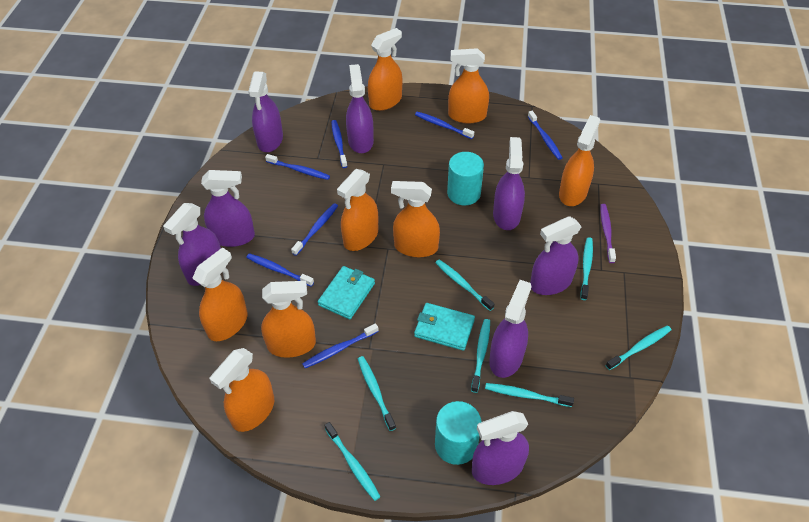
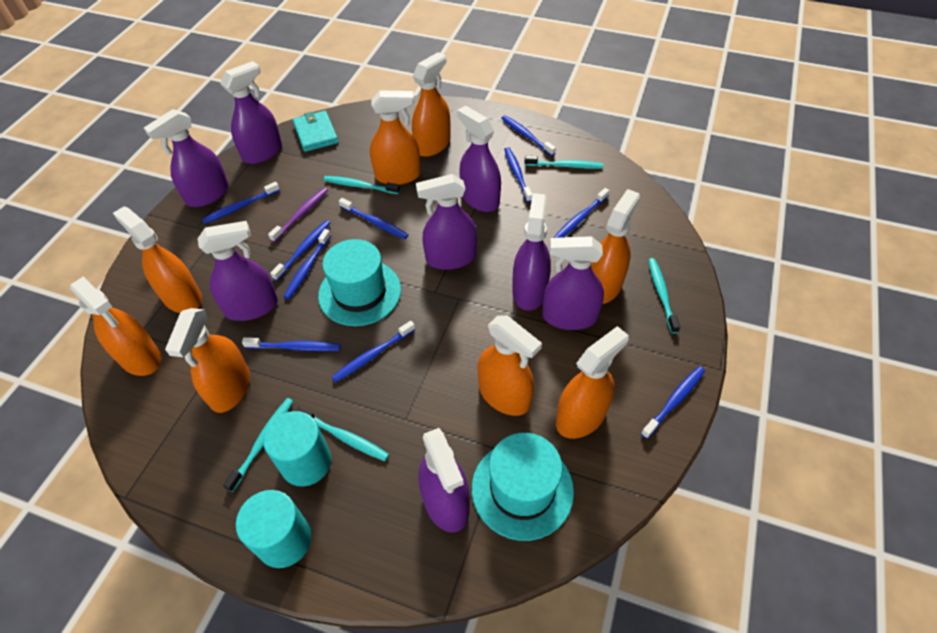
blue toothbrush: [246,253,314,287] [265,154,330,180] [291,203,338,256] [302,323,379,368] [331,120,348,168] [415,112,474,139] [528,111,562,160] = 7 -> [202,182,280,224] [242,337,341,351] [270,220,331,281] [283,229,331,299] [331,321,415,382] [339,198,408,239] [501,115,556,156] [504,147,533,202] [553,188,610,238] [641,366,705,439] = 10
turquoise hat: none = 0 -> [318,239,401,326] [472,433,574,541] = 2
turquoise toothbrush: [324,422,381,501] [358,356,396,431] [435,259,494,311] [471,319,490,393] [485,383,574,407] [581,237,593,300] [606,325,671,370] = 7 -> [223,398,293,492] [296,407,389,461] [324,176,400,194] [524,156,603,169] [648,258,680,334] = 5
turquoise wallet: [318,266,375,320] [414,303,475,351] = 2 -> [293,111,338,152] = 1

